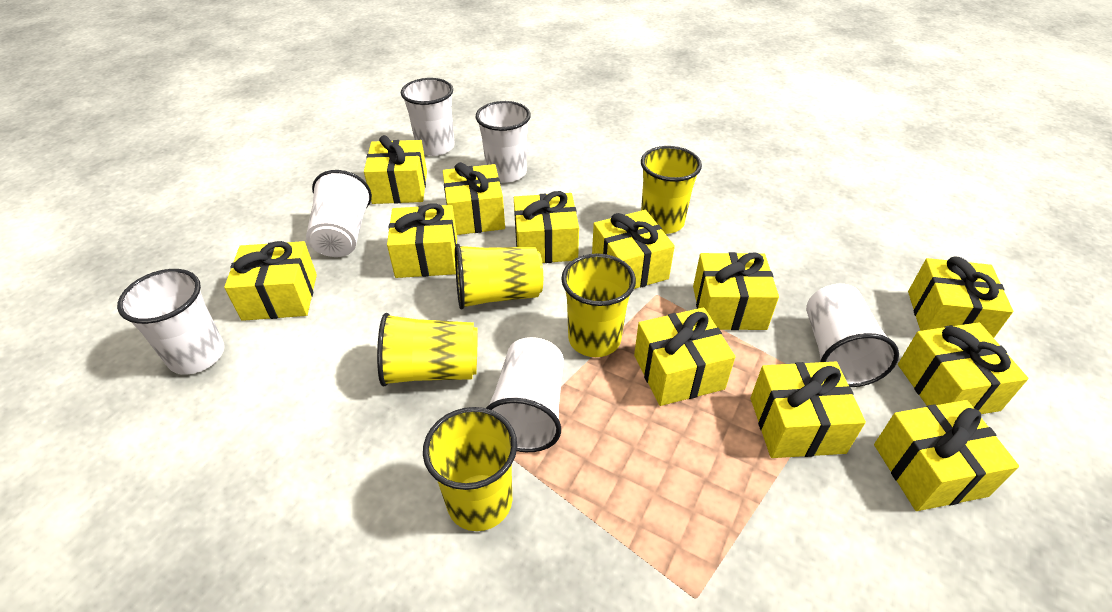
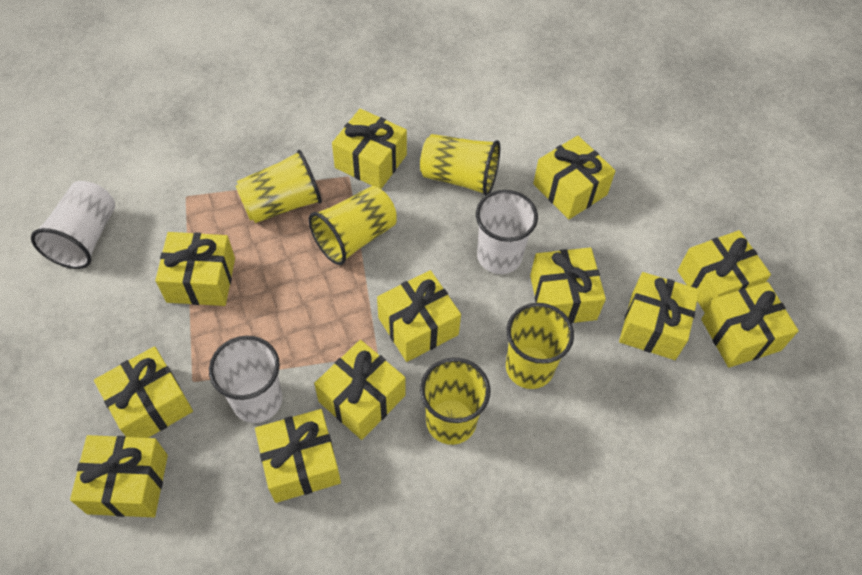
white cup: [117,269,225,375] [306,170,372,257] [401,78,455,156] [476,101,531,182] [486,337,564,452] [806,284,899,387] = 6 -> [31,181,115,269] [209,336,282,423] [476,190,538,274] = 3

